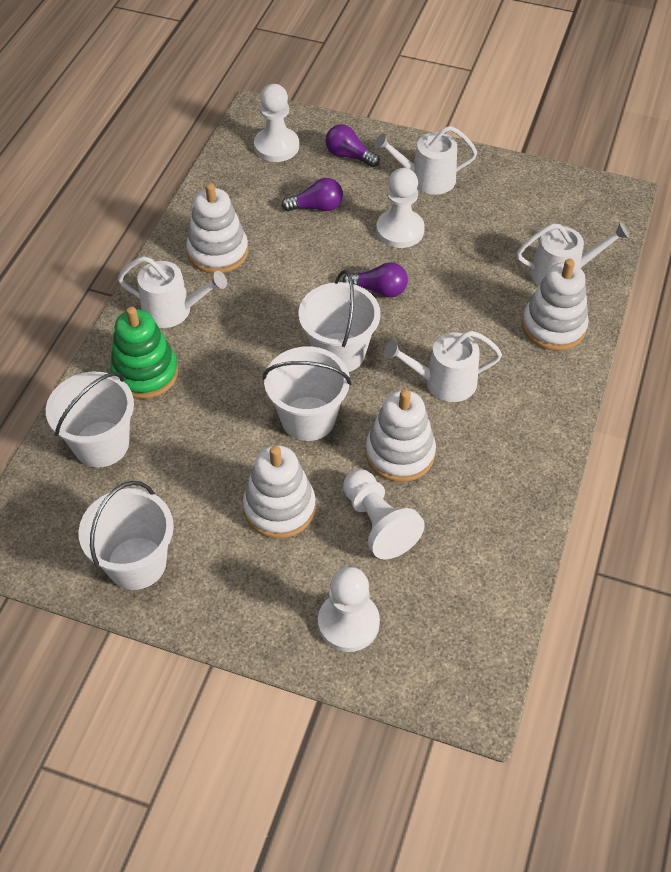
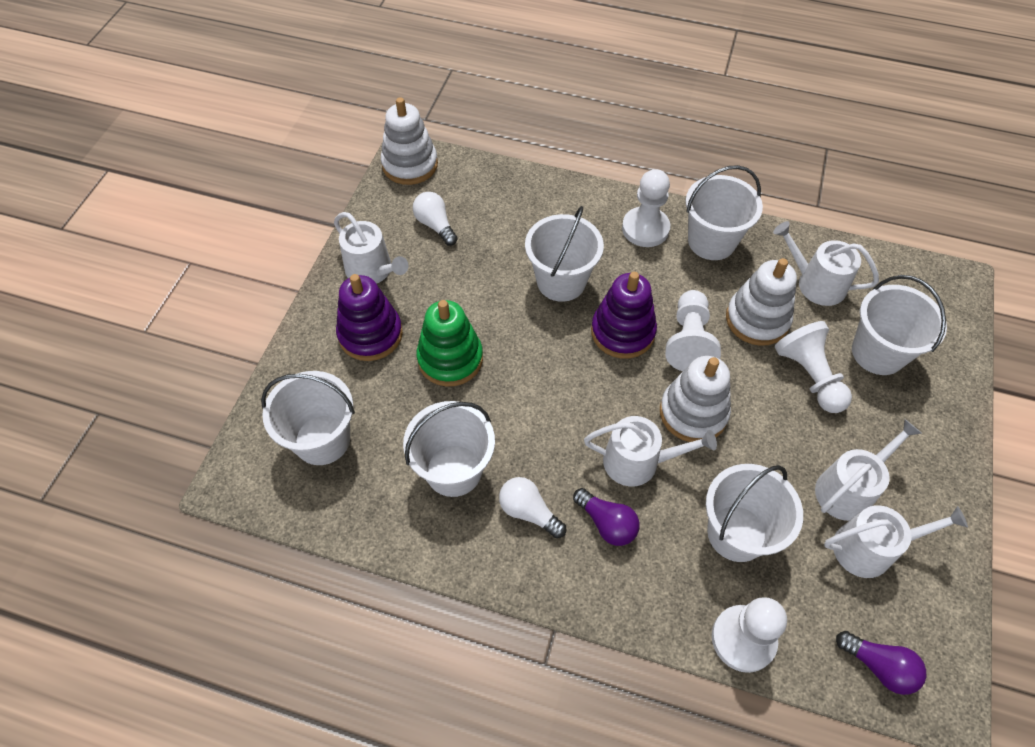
purple light bulb: [281,178,343,212] [325,124,380,167] [343,262,408,298] = 3 -> [573,488,639,546] [836,631,926,695] = 2
purple stacking toy: none = 0 -> [336,274,403,361] [591,272,657,359] = 2
white bucket: [46,372,134,467] [78,481,174,590] [263,346,352,441] [298,270,380,372] = 4 -> [261,371,355,465] [403,401,495,497] [525,206,604,302] [686,165,763,260] [706,464,803,562] [852,275,947,375] = 6
white light bulb: none = 0 -> [413,192,458,246] [499,477,566,538] = 2
white stacking toy: [186,183,248,274] [243,445,316,538] [366,389,436,482] [522,259,589,351] = 4 -> [381,97,438,185] [660,356,731,442] [726,258,797,346] = 3
white watering can: [118,256,227,328] [375,126,477,195] [384,331,502,402] [517,222,629,286] = 4 -> [334,212,409,284] [584,416,717,486] [773,221,879,306] [815,419,922,521] [824,505,968,578] = 5

